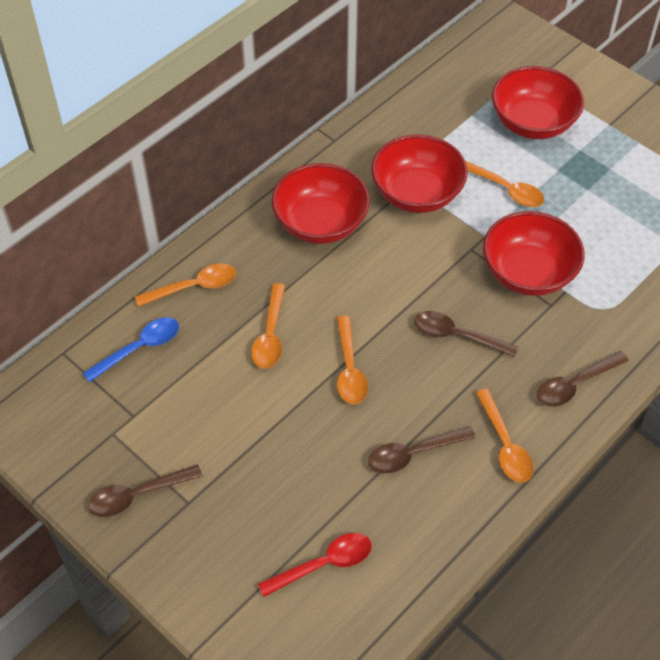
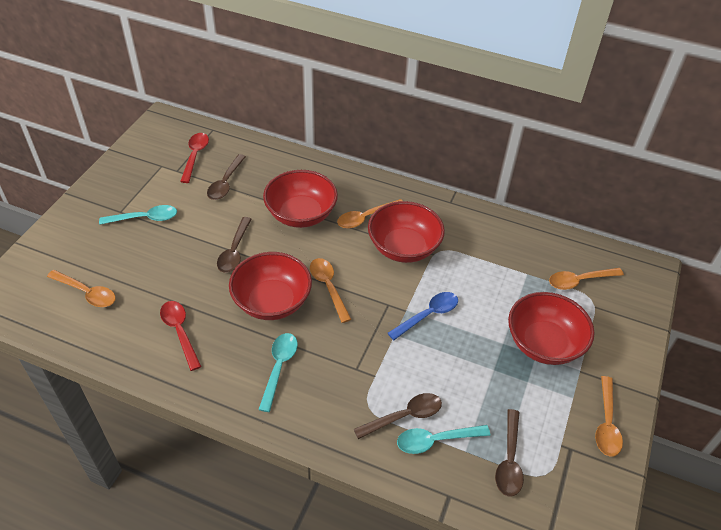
red spoon: [258,533,372,597] = 1 -> [160,301,202,371] [180,133,209,183] = 2
turquoise spoon: none = 0 -> [99,205,177,225] [258,333,298,412] [397,425,490,454] = 3

